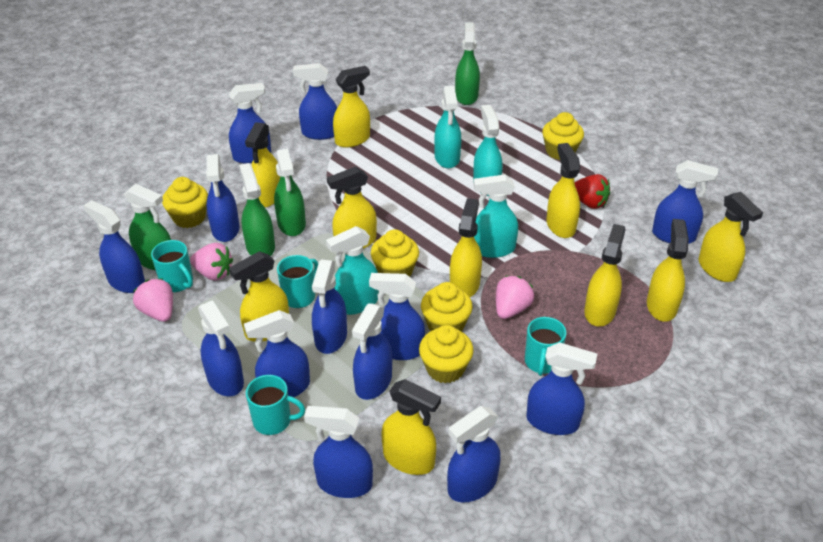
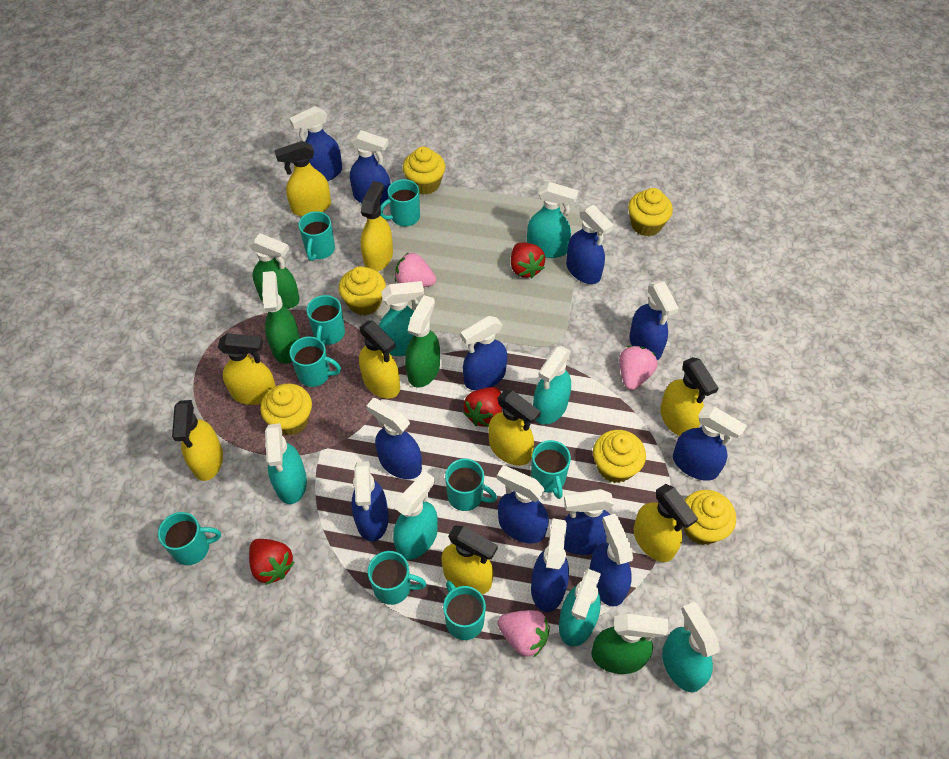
blue spray bottle: [83,200,145,293] [198,300,244,396] [206,154,240,242] [229,83,271,163] [244,310,310,397] [293,63,337,140] [304,406,373,498] [312,260,347,354] [352,303,392,400] [369,273,425,360] [447,406,501,502] [527,342,597,435] [652,160,718,244] = 13 -> [289,106,342,181] [350,130,391,205] [351,461,389,542] [366,398,422,479] [461,316,507,391] [497,466,549,544] [531,518,569,612] [564,489,614,555] [566,204,614,284] [589,514,633,606] [629,280,679,360] [673,407,747,481] = 12
red strawberry: [574,174,610,209] = 1 -> [249,539,294,585] [464,387,502,427] [511,243,545,278] = 3
turquoise mug: [151,240,193,292] [246,375,305,435] [277,255,318,308] [525,317,566,376] = 4 -> [158,512,221,565] [290,336,341,387] [298,211,335,261] [306,295,345,345] [368,551,426,605] [380,179,420,226] [443,581,486,640] [445,458,497,511] [531,440,571,499] = 9
turquoise spray bottle: [326,226,379,315] [434,86,461,168] [473,105,502,196] [473,174,518,258] = 4 -> [265,423,307,504] [379,281,424,356] [393,471,438,560] [527,182,579,258] [533,346,571,425] [559,569,601,647] [662,602,720,692] = 7
yellow cupcake: [162,177,208,228] [371,229,419,277] [419,325,474,383] [421,282,473,331] [542,112,584,160] = 5 -> [260,383,312,436] [339,266,386,316] [403,147,446,195] [593,430,646,483] [628,188,673,236] [683,490,736,545] = 6
yellow spray bottle: [229,251,289,342] [245,122,280,208] [327,167,377,249] [333,66,370,148] [381,379,441,475] [450,198,482,297] [546,143,580,238] [584,224,626,327] [647,219,689,322] [699,192,763,282] = 10 -> [172,400,223,481] [218,333,276,405] [274,141,331,216] [359,321,400,399] [361,181,393,271] [441,525,498,594] [488,390,541,466] [634,484,698,562] [660,357,718,436] = 9

